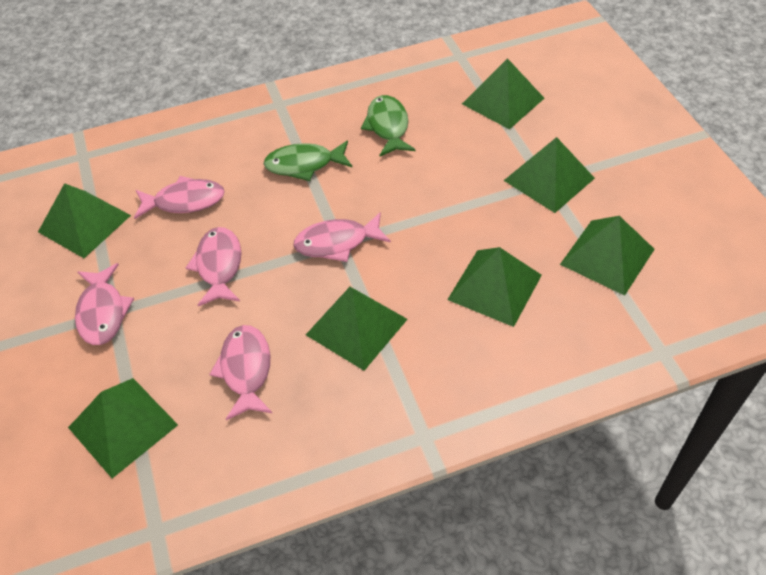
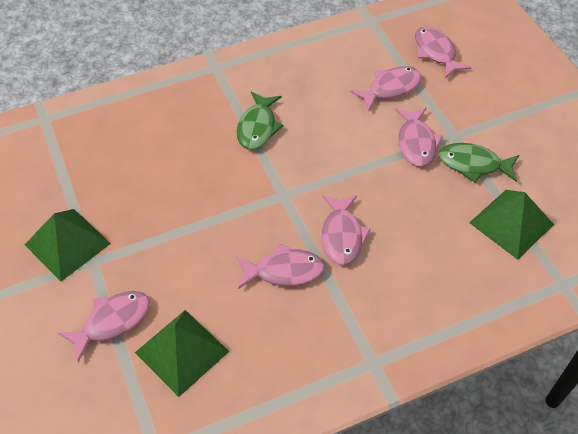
green pyramid: [38,183,131,258] [68,378,178,478] [306,287,408,371] [447,247,542,327] [462,58,544,129] [503,137,595,213] [560,216,655,296] = 7 -> [25,209,111,281] [135,310,229,397] [469,190,554,260] = 3
pink fish: [75,263,134,345] [134,176,225,219] [186,227,241,306] [209,325,272,420] [294,212,391,262] = 5 -> [59,291,150,362] [236,243,325,289] [322,195,371,265] [350,66,421,111] [395,107,443,167] [415,26,471,78] = 6

